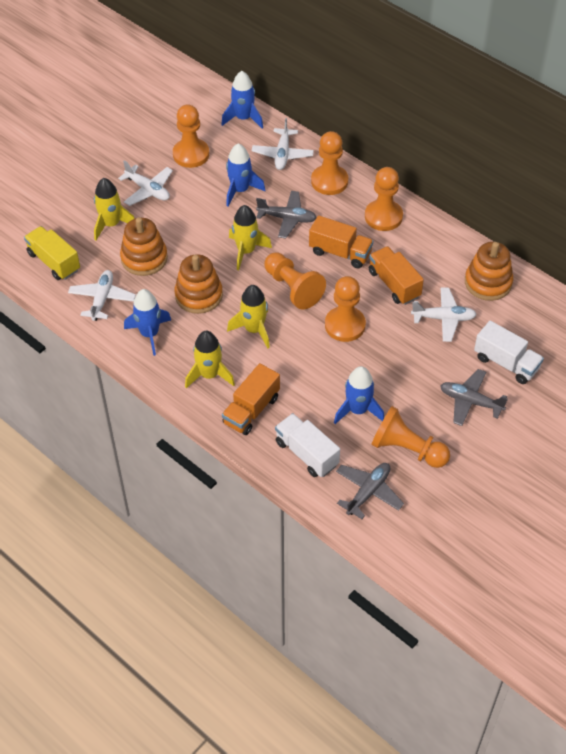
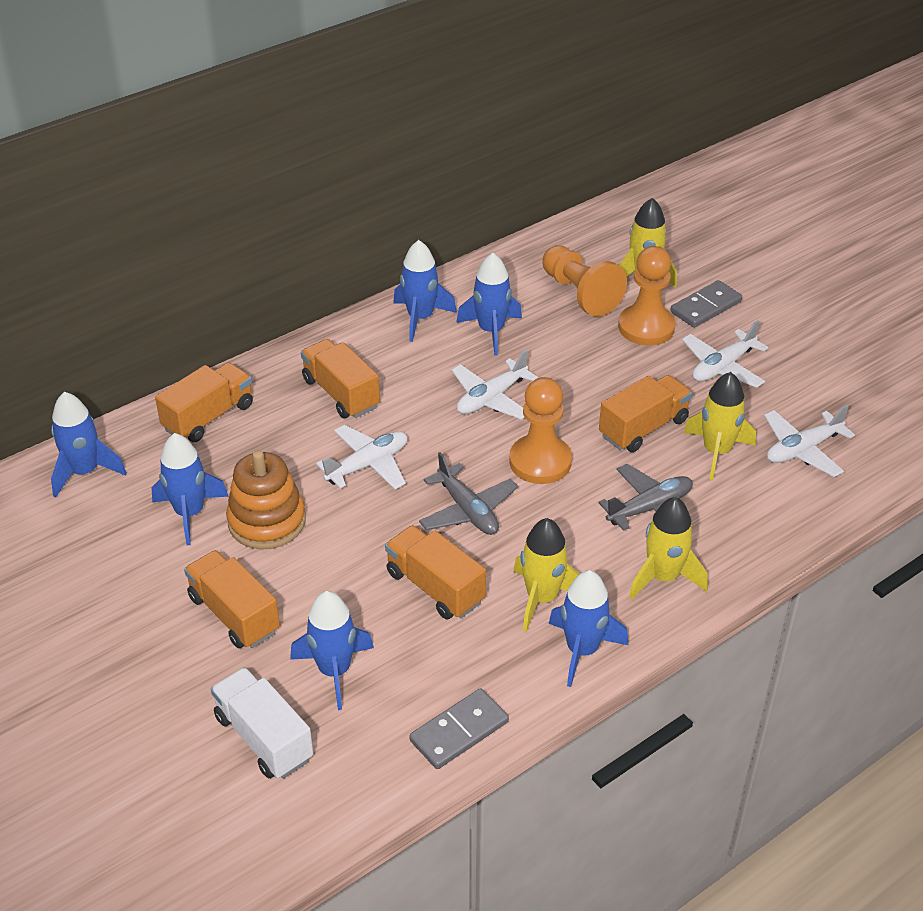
blue rocket: [124,289,171,356] [221,71,263,129] [226,143,265,206] [334,366,384,424] = 4 -> [51,392,127,498] [152,433,229,545] [290,591,374,710] [393,240,457,342] [456,253,522,356] [549,570,628,687] = 6
grey domino: none = 0 -> [409,688,509,769] [670,280,742,328] = 2
grey plane: [256,191,317,239] [336,463,404,519] [440,369,508,426] = 3 -> [419,452,518,535] [599,464,693,531] = 2
orange pawn: [173,105,209,168] [264,252,326,310] [311,131,348,195] [325,276,366,342] [365,167,403,231] [371,406,450,468] = 6 -> [509,377,572,484] [543,245,627,317] [618,246,676,346] = 3
orange stacking toy: [120,217,168,276] [174,254,223,314] [465,242,513,301] = 3 -> [226,450,306,549] = 1
orange truck: [222,363,280,435] [309,215,373,268] [369,246,424,305] = 3 -> [155,362,253,442] [184,550,280,648] [301,339,380,418] [385,525,486,620] [599,375,692,452] = 5
white truck: [275,413,340,477] [474,321,544,384] = 2 -> [211,667,313,779] = 1
yellow truck: [24,226,80,280] = 1 -> none = 0

